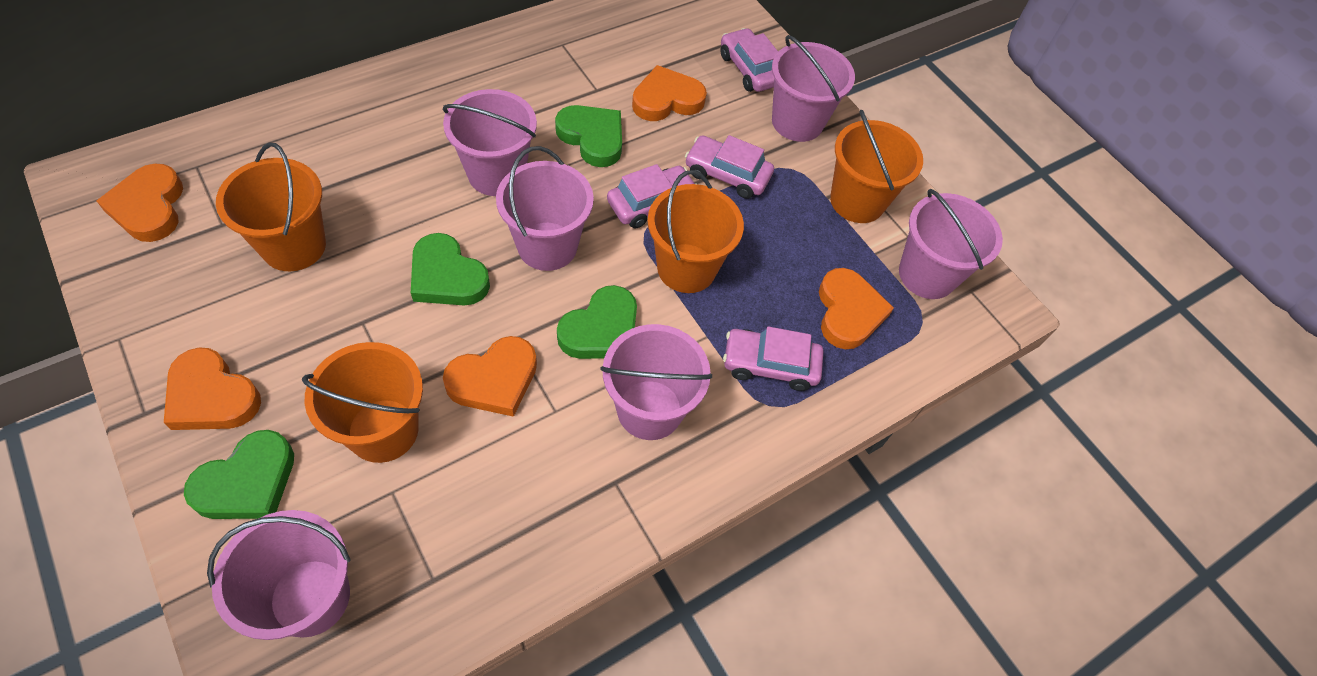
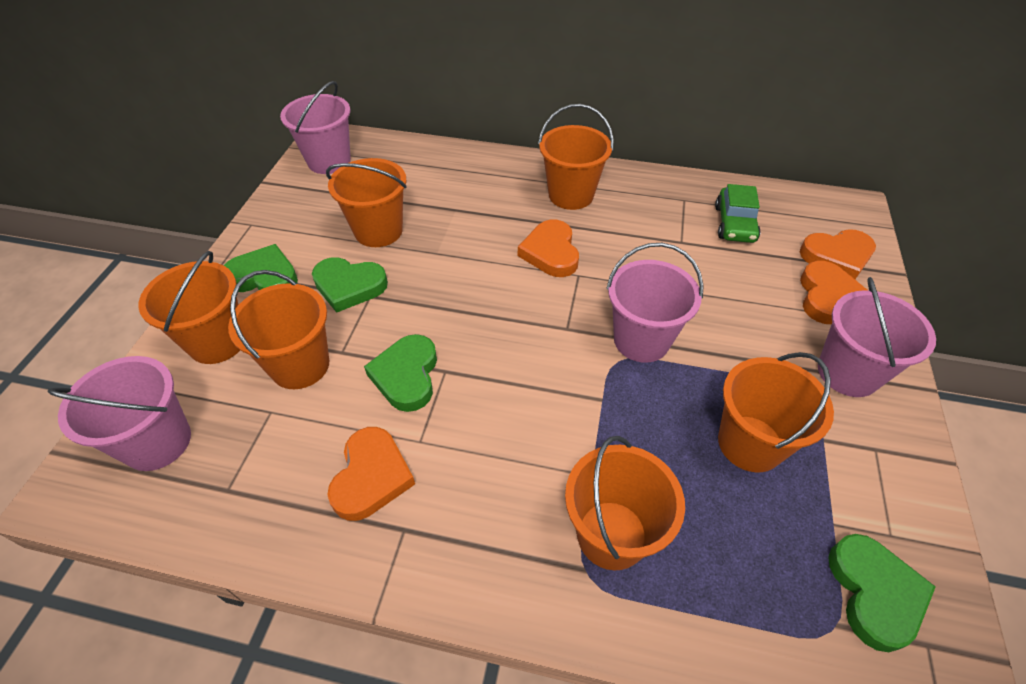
green car: none = 0 -> [715,184,760,243] = 1
orange bucket: [216,142,326,271] [302,342,423,463] [648,170,744,293] [830,109,923,223] = 4 -> [138,251,240,364] [228,270,329,389] [326,158,407,247] [538,104,614,210] [565,436,685,570] [718,352,834,472] = 6
orange heart: [97,164,183,242] [164,347,261,430] [443,336,537,417] [632,65,707,121] [819,268,894,349] = 5 -> [327,427,415,521] [518,219,579,277] [800,229,876,279] [800,261,869,324] = 4
pink bucket: [207,510,351,640] [443,89,537,196] [496,146,594,271] [600,324,712,440] [772,35,855,142] [899,189,1003,299] = 6 -> [47,356,191,471] [280,81,351,174] [606,243,704,363] [818,277,936,397] = 4
pink car: [607,164,696,228] [685,135,774,199] [720,28,778,92] [723,326,823,391] = 4 -> none = 0

